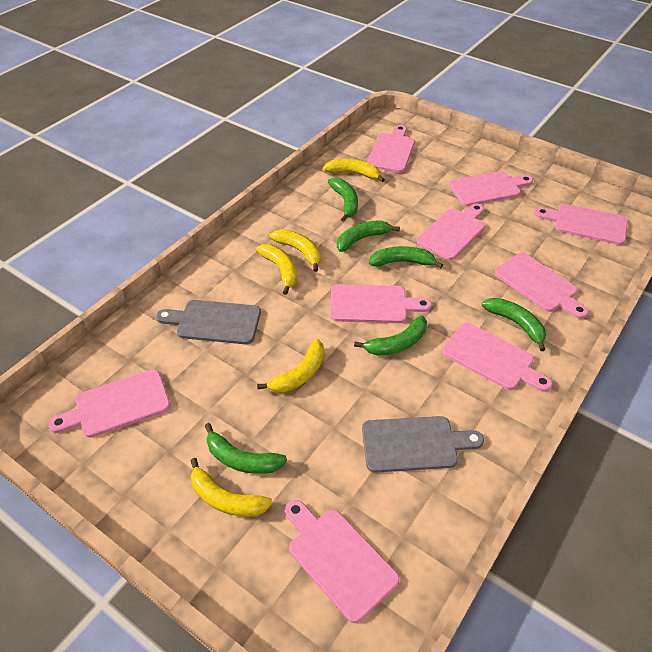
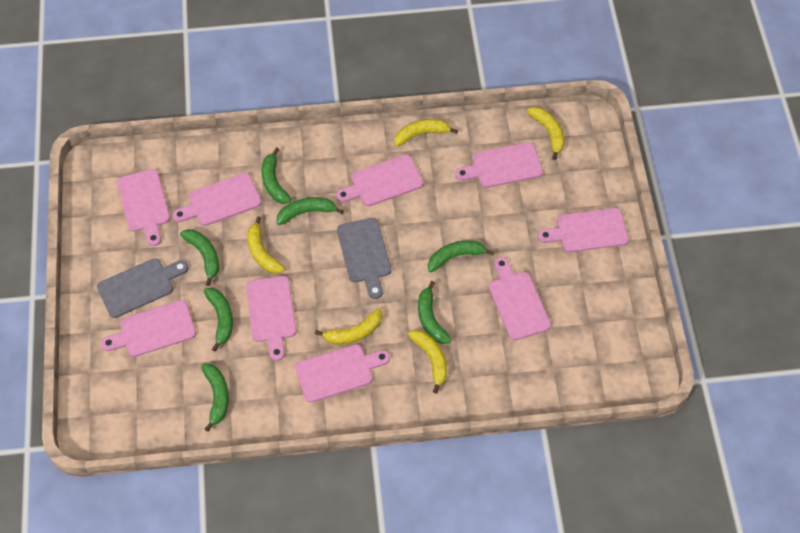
green banana: [205,423,287,474] [328,178,358,222] [337,220,400,252] [354,316,427,356] [369,246,443,268] [482,298,546,351] = 6 -> [180,229,219,286] [201,363,229,432] [204,288,233,351] [262,147,291,204] [277,197,344,225] [418,281,452,344] [428,240,494,273] = 7

